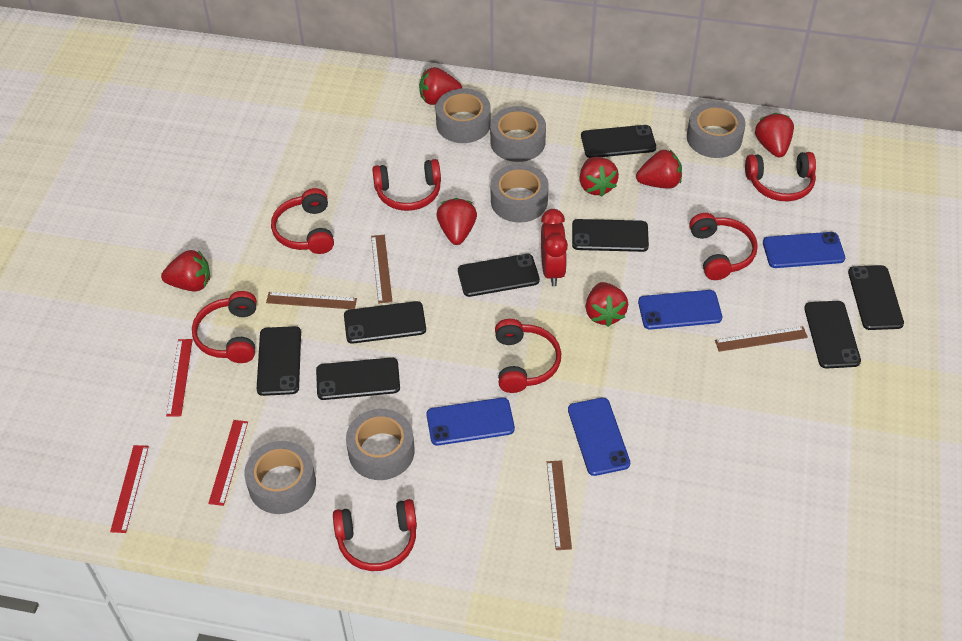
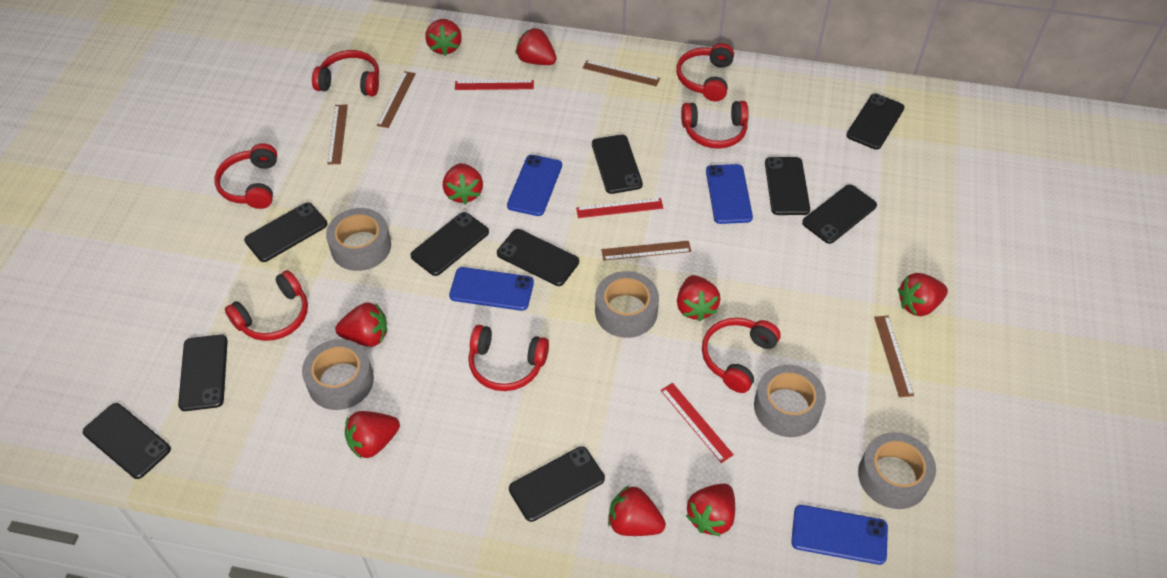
black phone: [257,326,301,396] [316,357,400,400] [344,301,426,344] [458,254,540,297] [572,219,649,252] [581,125,656,158] [804,301,861,369] [848,265,904,330] = 8 -> [83,403,171,479] [178,334,228,411] [244,202,327,262] [410,212,489,276] [497,229,579,286] [509,446,605,522] [592,135,643,194] [765,157,810,215] [802,184,877,244] [846,94,905,150] = 10
brown ruler: [266,292,357,309] [371,235,392,304] [547,460,572,550] [715,326,808,352] = 4 -> [327,105,348,165] [377,71,416,128] [583,60,660,87] [601,241,691,261] [874,316,914,397] = 5
grey tape: [244,441,316,514] [346,409,415,480] [436,89,491,143] [490,106,546,162] [491,164,549,223] [687,102,746,158] = 6 -> [302,339,374,410] [326,208,391,271] [595,271,659,338] [754,365,826,437] [858,432,936,509] = 5
red clock: [541,209,568,286] = 1 -> none = 0
red strawberry: [161,250,210,291] [419,67,462,105] [437,198,477,245] [580,157,619,197] [586,282,628,327] [636,150,682,189] [755,113,794,157] = 7 -> [335,302,387,347] [345,411,400,458] [425,19,462,56] [443,163,483,205] [516,28,557,65] [608,486,666,536] [677,275,721,321] [686,483,735,537] [898,273,948,316] = 9

